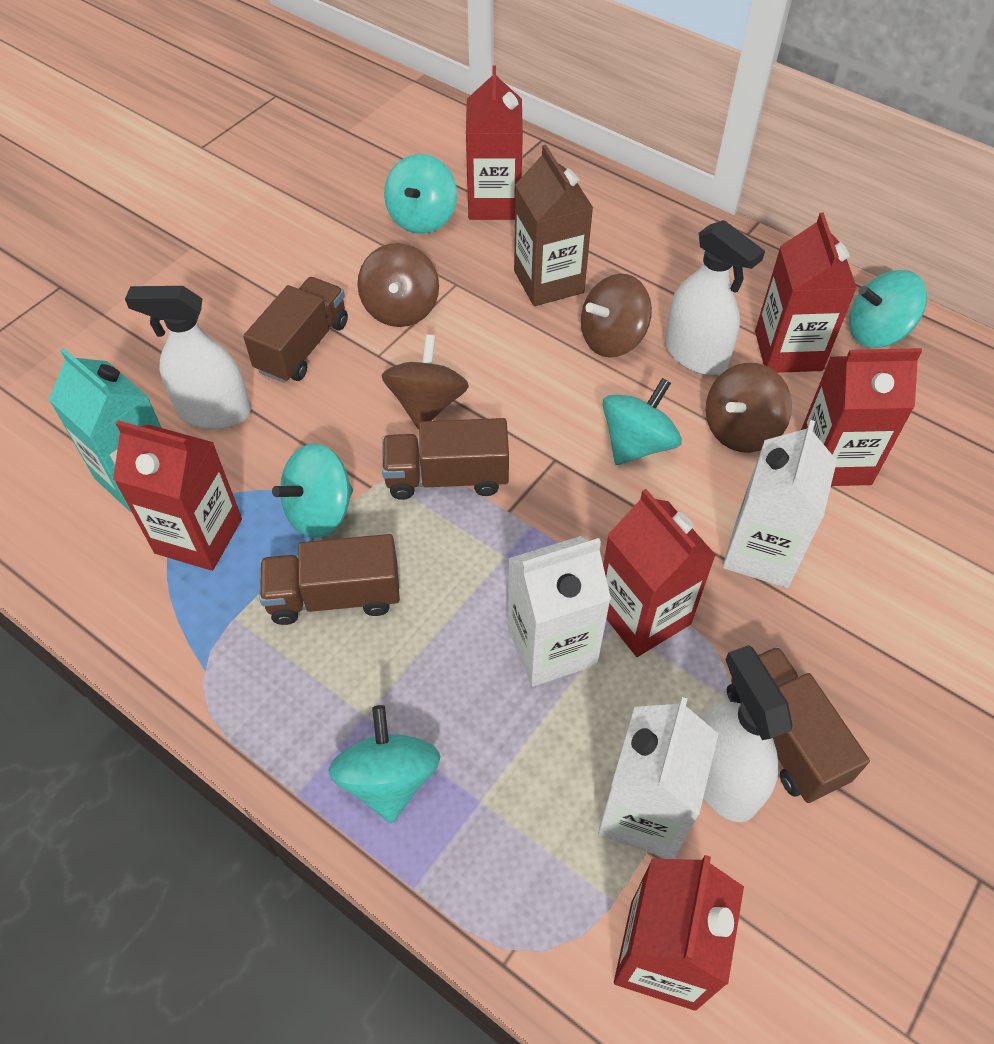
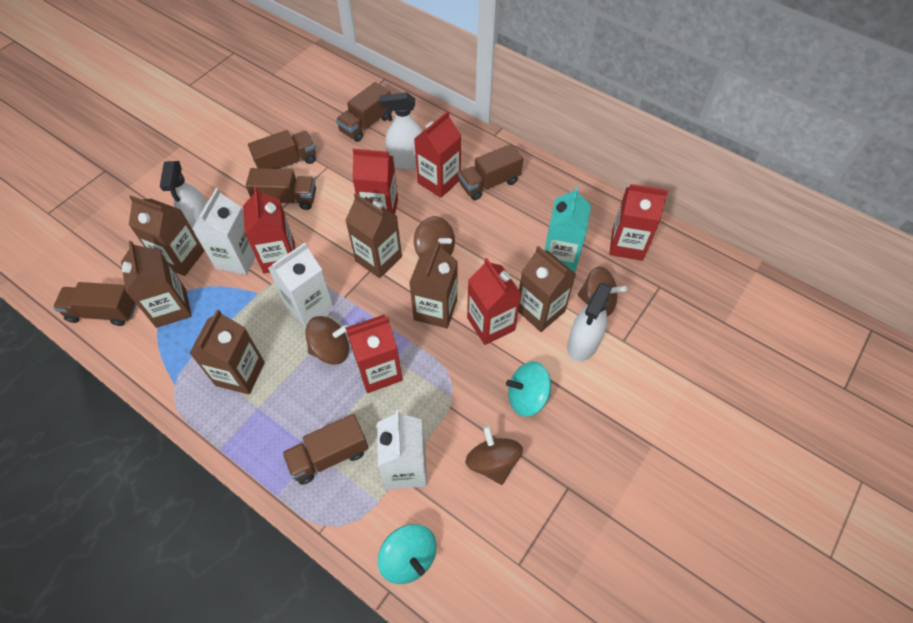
brown carton: [514,145,593,306] = 1 -> [121,241,192,328] [129,195,204,276] [189,309,265,395] [345,193,402,278] [409,242,458,328] [518,246,576,332] = 6
brown truck: [243,277,348,383] [259,534,400,625] [382,418,509,500] [727,646,870,803] = 4 -> [53,282,137,326] [246,168,316,210] [248,130,316,169] [282,414,369,485] [336,82,391,142] [458,144,523,200] = 6
turquoise spinning top: [272,443,353,538] [329,705,441,823] [384,154,457,234] [602,378,682,465] [849,270,927,348] = 5 -> [378,524,437,584] [506,361,551,417] = 2

